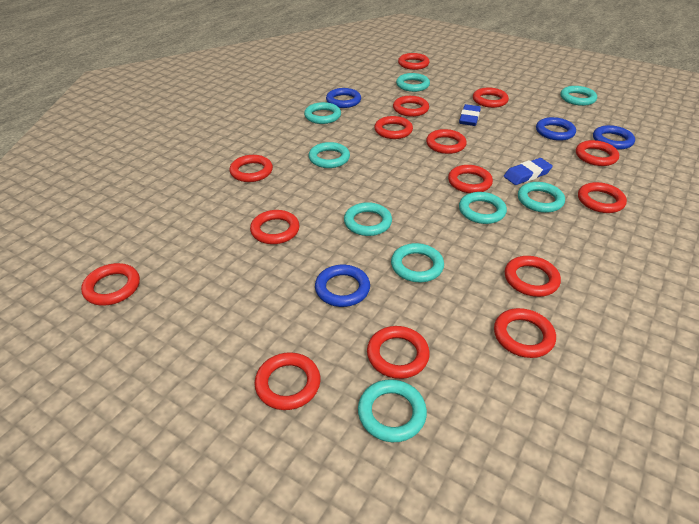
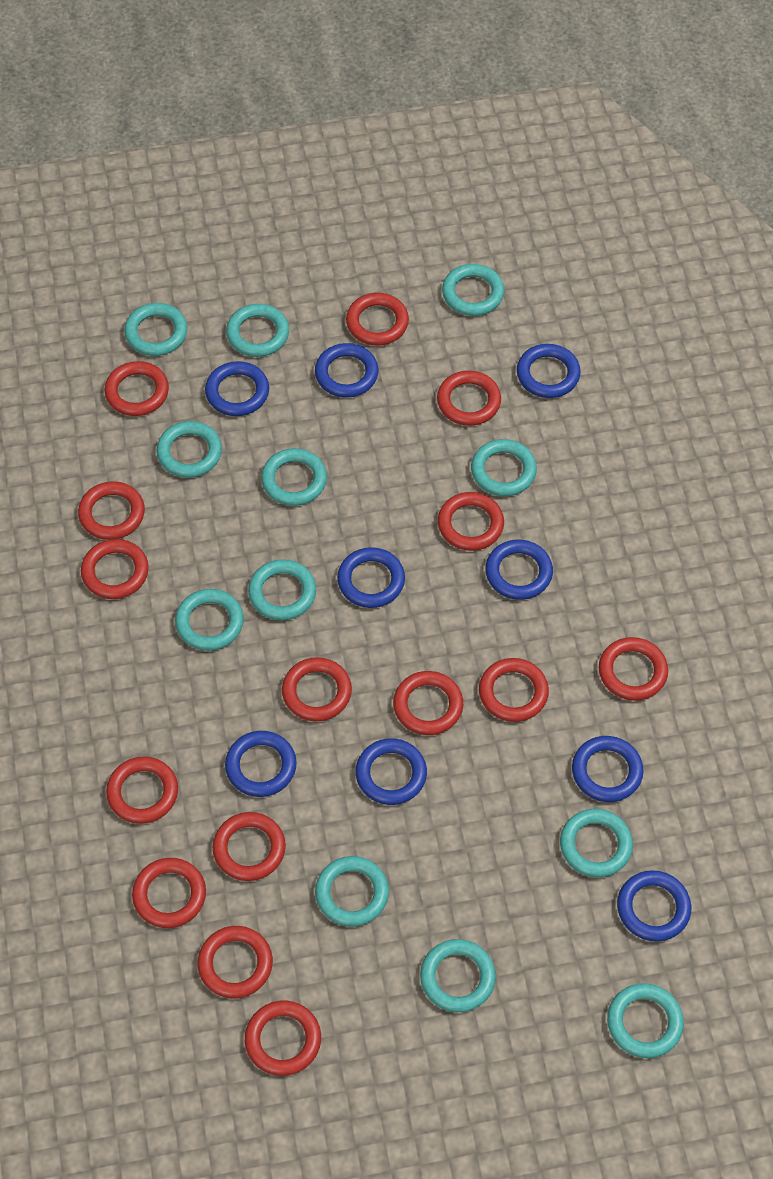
blue eraser: [459,104,481,126] [504,158,553,185] = 2 -> none = 0
blue ring: [315,265,370,307] [326,88,361,108] [536,117,576,141] [593,125,635,150] = 4 -> [205,361,269,416] [225,731,297,797] [315,343,379,398] [337,547,405,608] [356,738,427,805] [485,540,553,600] [517,344,581,398] [572,736,644,802] [617,870,691,942] = 9
turquoise ring: [304,102,341,124] [309,142,350,168] [344,202,392,236] [358,379,427,442] [391,243,444,282] [396,73,430,92] [459,192,507,224] [518,182,565,213] [560,86,597,106] = 9 -> [124,303,187,356] [157,421,222,478] [175,589,244,651] [226,304,289,357] [248,559,316,620] [261,448,327,506] [315,856,389,927] [420,939,496,1012] [442,264,504,316] [471,439,537,496] [560,809,633,878] [607,983,684,1058] = 12

